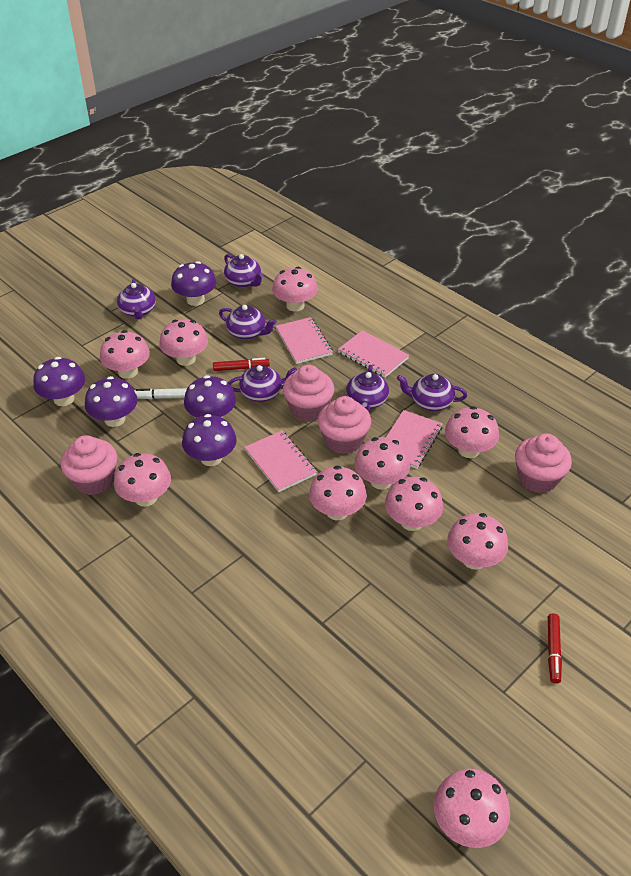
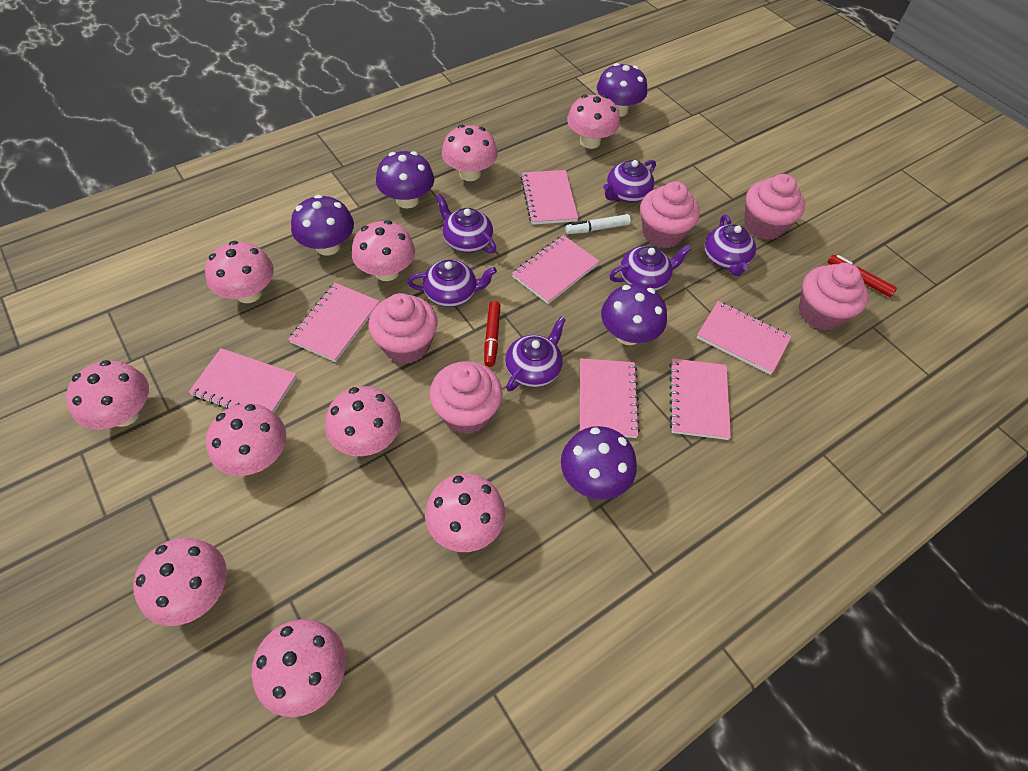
pink cupcake: [61,435,117,495] [283,365,334,422] [318,396,371,454] [515,433,572,493] = 4 -> [369,293,437,364] [429,361,503,434] [640,181,700,248] [744,174,805,240] [799,263,869,330] = 5
pink notebook: [244,431,317,492] [276,317,333,364] [338,330,409,378] [386,410,443,469] = 4 -> [189,348,297,413] [288,283,379,362] [512,235,600,304] [520,170,578,225] [580,358,640,438] [669,358,731,440] [697,301,792,375] = 7

